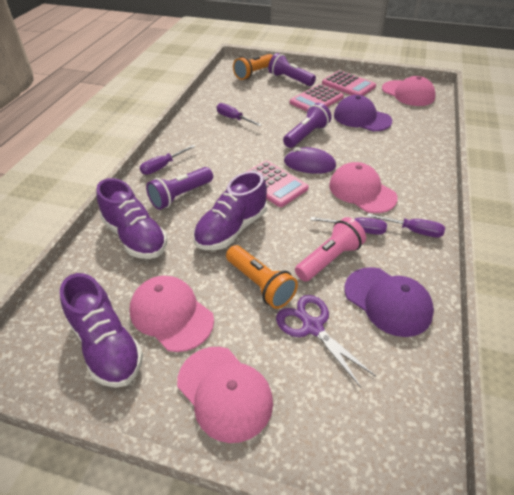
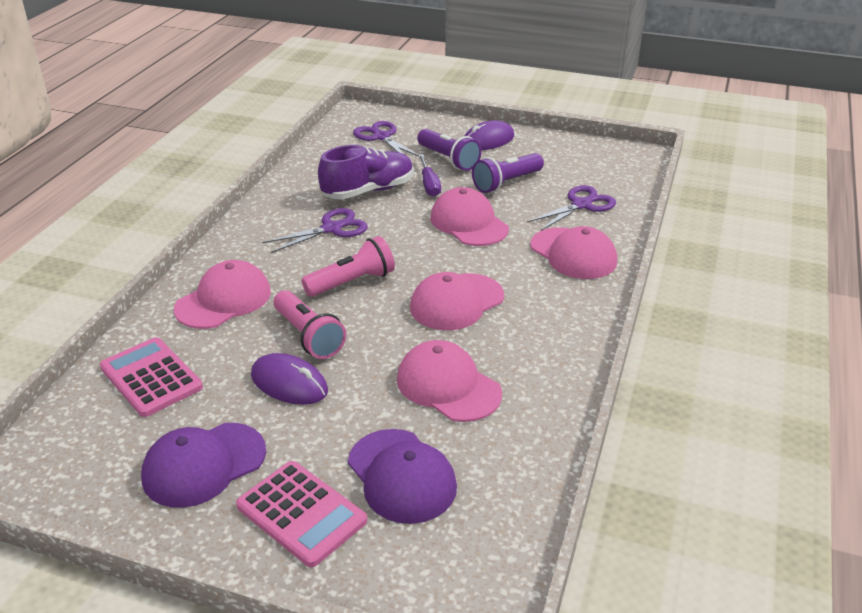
orange flashlight: [226,245,298,309] [233,54,273,80] = 2 -> none = 0
pink calculator: [246,161,309,207] [290,84,344,112] [322,70,376,96] = 3 -> [100,337,203,417] [236,461,367,567] = 2
pink cap: [129,276,214,352] [177,347,273,443] [329,162,398,213] [382,76,436,106] = 4 -> [174,260,271,329] [397,340,502,422] [410,272,504,330] [430,187,509,246] [530,226,617,279] = 5
pink flashlight: [295,217,366,282] = 1 -> [273,290,346,359] [301,236,395,297] = 2
purple flashlight: [146,167,213,210] [268,53,316,86] [283,103,332,148] = 3 -> [417,129,482,171] [472,153,544,193] = 2
purple mouse: [284,147,336,174] = 1 -> [251,353,328,405] [464,120,514,150] = 2
purple scissors: [276,295,376,388] = 1 -> [262,208,368,253] [353,121,419,156] [527,185,616,231] = 3
purple screwdriver: [140,145,195,175] [217,103,262,126] [310,217,387,235] [367,213,445,238] = 4 -> [419,154,441,197] = 1
purple shoe: [60,273,143,388] [96,178,167,259] [193,171,267,250] = 3 -> [318,145,413,200] = 1

